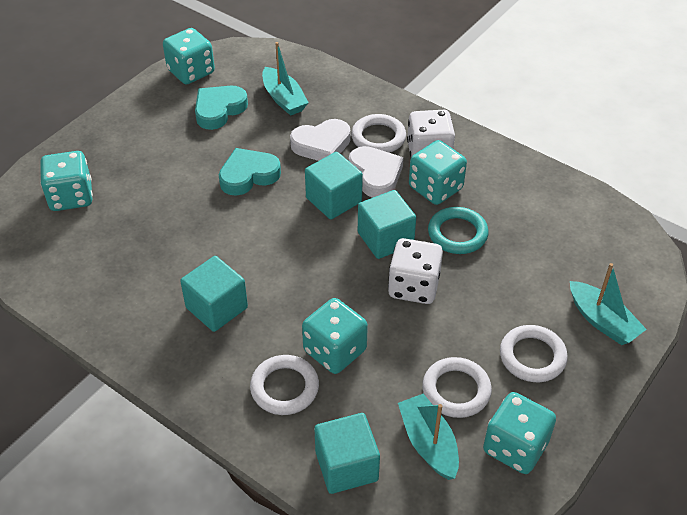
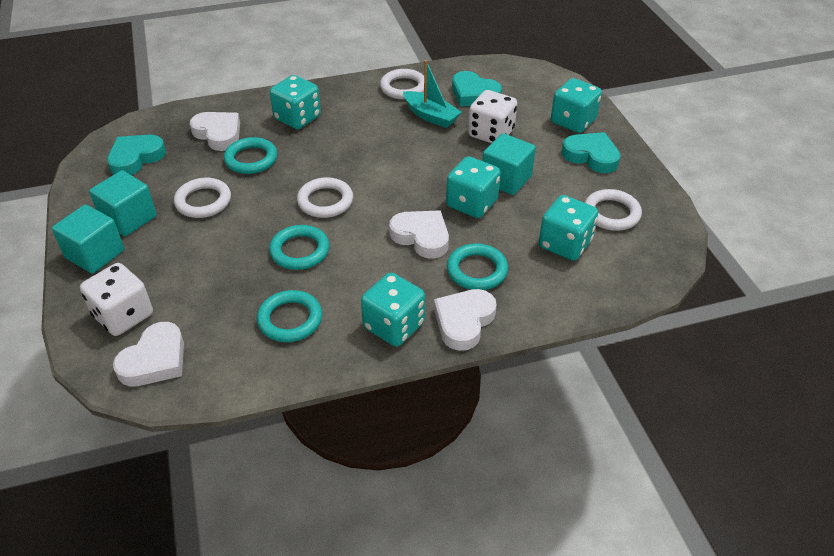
turquoise boat: [262,42,309,116] [398,394,459,480] [570,263,647,345] = 3 -> [403,60,462,128] = 1
turquoise cube: [180,256,248,332] [305,152,363,219] [314,413,380,494] [358,190,416,259] = 4 -> [52,204,124,274] [89,170,157,236] [482,133,536,195] = 3
turquoise heart: [195,86,248,130] [219,148,281,196] = 2 -> [107,134,166,175] [452,71,502,106] [562,132,621,173] = 3
turquoise ring: [428,207,489,254] = 1 -> [224,137,277,174] [257,290,322,342] [269,225,329,270] [447,243,508,290] = 4
white heart: [290,119,351,161] [349,146,403,198] = 2 -> [113,322,184,387] [190,112,240,151] [389,211,449,259] [434,289,497,351] = 4

